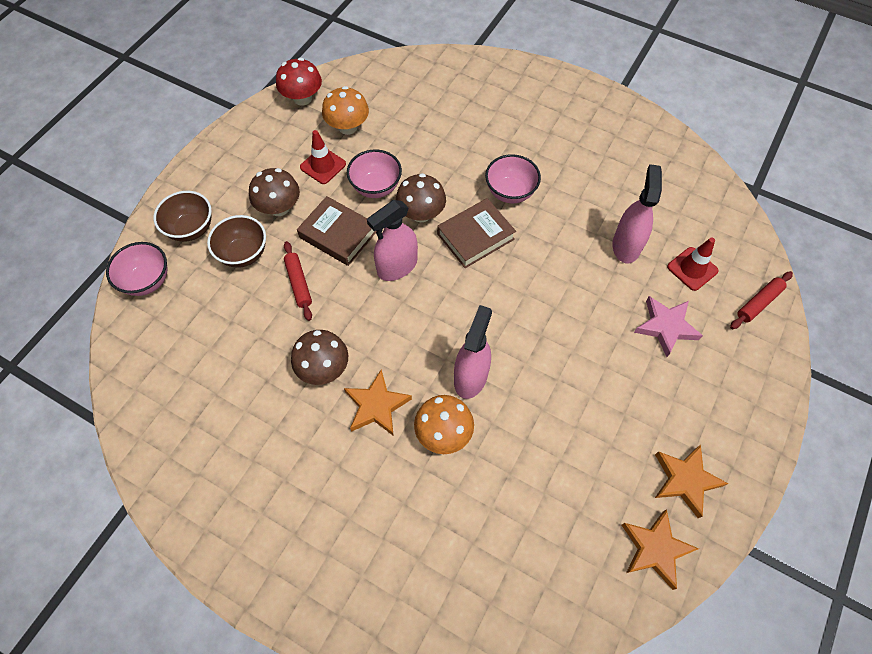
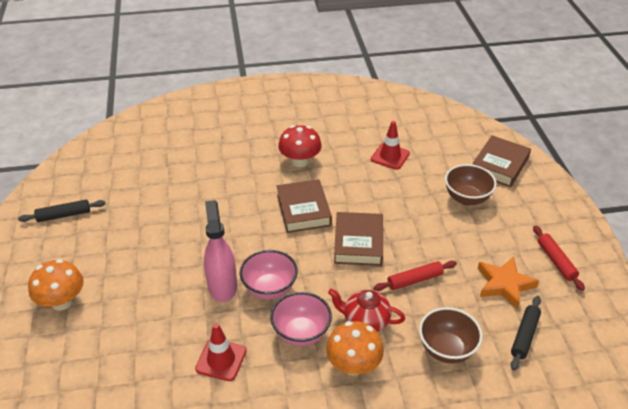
black rolling pin: none = 0 -> [18,200,106,222] [511,296,541,371] = 2
brown book: [297,196,376,266] [437,198,516,268] = 2 -> [276,179,332,233] [334,212,383,266] [472,135,531,187] = 3
brown mushroom: [249,168,300,216] [291,330,348,385] [396,173,446,222] = 3 -> none = 0
orange star: [344,370,412,436] [622,509,699,590] [655,445,729,518] = 3 -> [478,257,539,309] = 1
pink bowl: [106,242,167,296] [347,149,402,198] [485,154,541,203] = 3 -> [240,250,298,300] [270,292,332,346] = 2
pink spray bottle: [367,200,418,281] [454,305,492,399] [613,164,662,263] = 3 -> [204,200,237,302] = 1
pink star: [634,296,703,357] = 1 -> none = 0
red teapot: none = 0 -> [328,288,405,332] = 1

